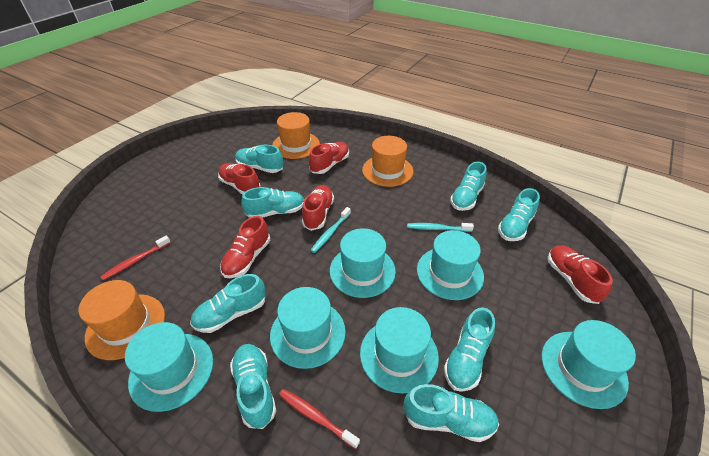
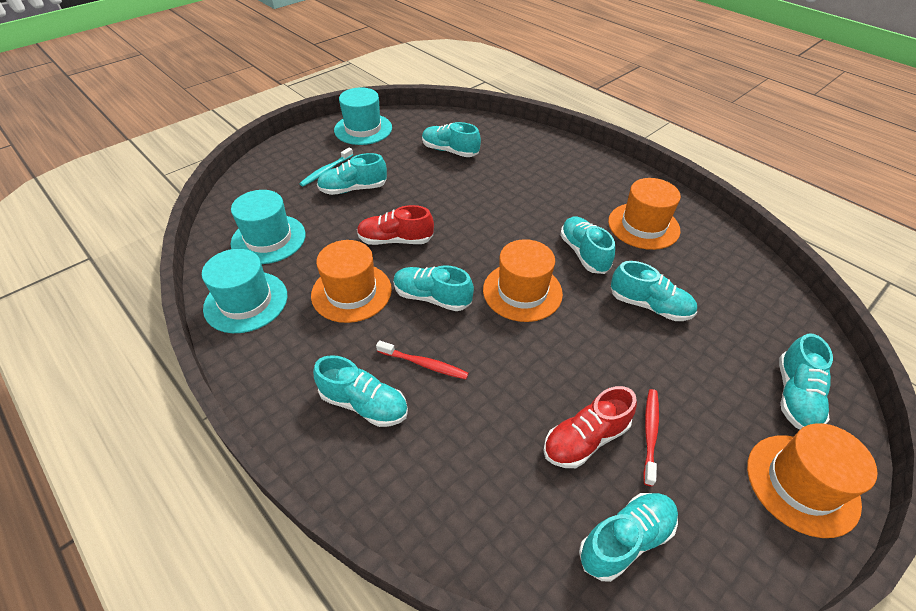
orange hat: [78,280,165,360] [272,112,320,159] [362,136,413,187] = 3 -> [311,240,392,323] [483,239,563,322] [608,178,681,250] [747,423,878,538] = 4
red shoe: [218,163,261,194] [220,216,270,278] [302,185,334,231] [309,142,349,174] [548,245,613,304] = 5 -> [357,205,434,245] [543,386,637,468] = 2
turquoise hat: [125,322,213,412] [270,287,346,369] [330,228,396,298] [360,307,439,393] [417,230,484,300] [542,320,636,409] = 6 -> [202,249,287,333] [231,190,306,264] [334,87,392,145] = 3
turquoise toothbrush: [310,207,351,253] [407,223,474,232] = 2 -> [300,148,353,187] = 1

